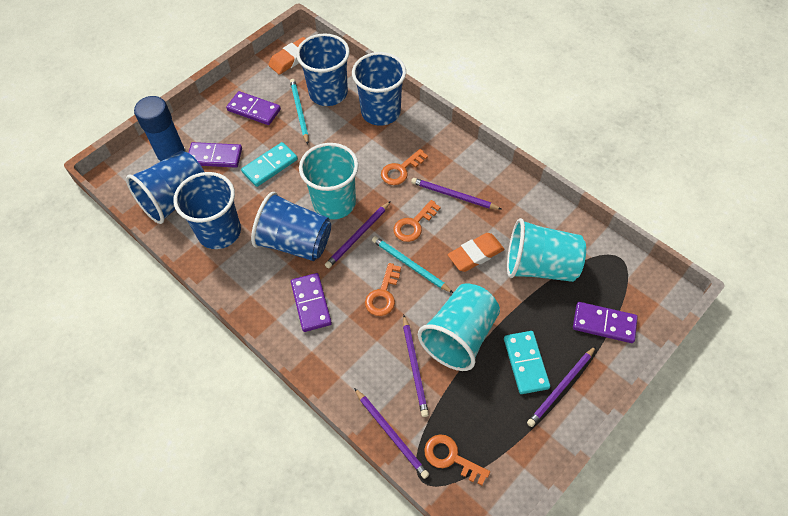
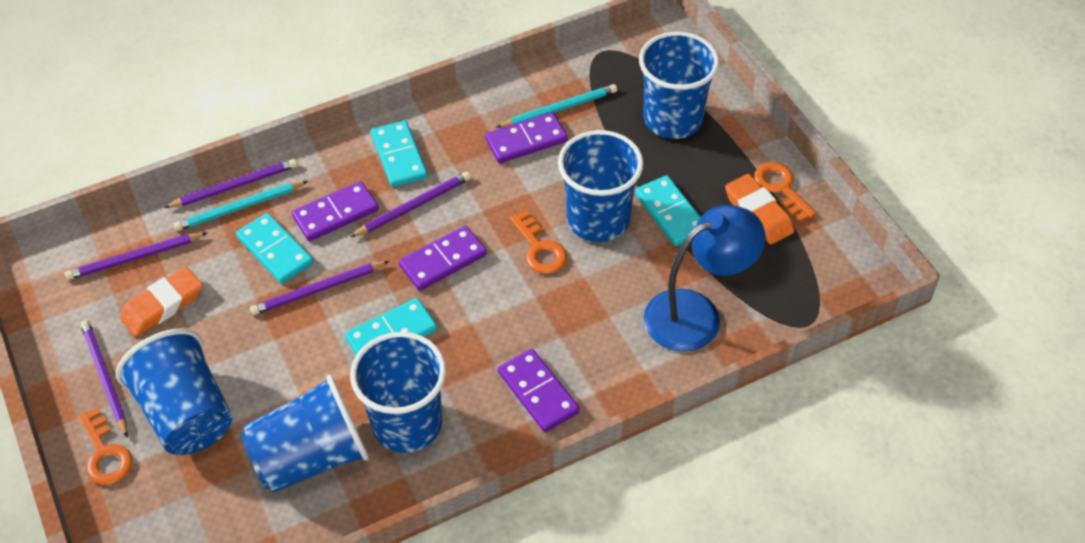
blue glue stick: [134,96,186,162] = 1 -> none = 0
blue lamp: none = 0 -> [644,205,765,352] = 1
orange key: [365,263,401,316] [381,149,428,185] [394,200,441,242] [424,434,490,485] = 4 -> [78,407,133,485] [510,210,567,274] [754,162,817,222] = 3
turquoise cup: [299,143,359,219] [418,283,500,371] [507,218,586,282] = 3 -> none = 0
turquoise domino: [241,142,298,187] [504,331,550,394] = 2 -> [236,213,313,284] [345,298,437,355] [371,121,427,187] [635,175,701,246] = 4

